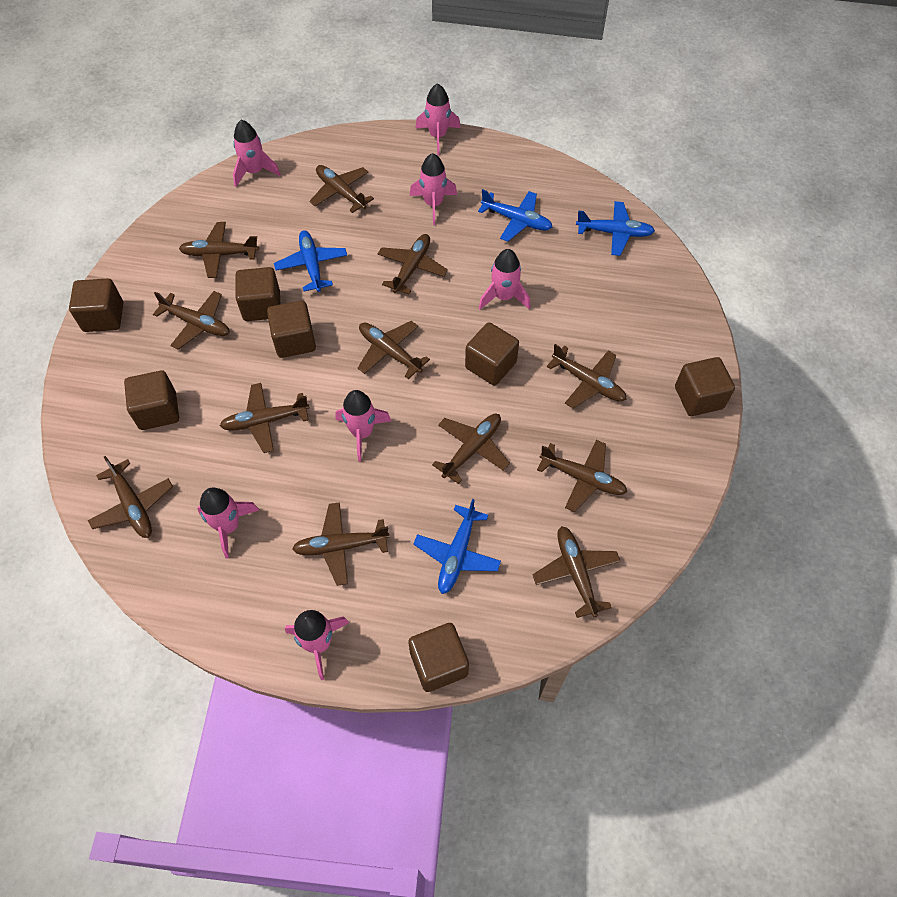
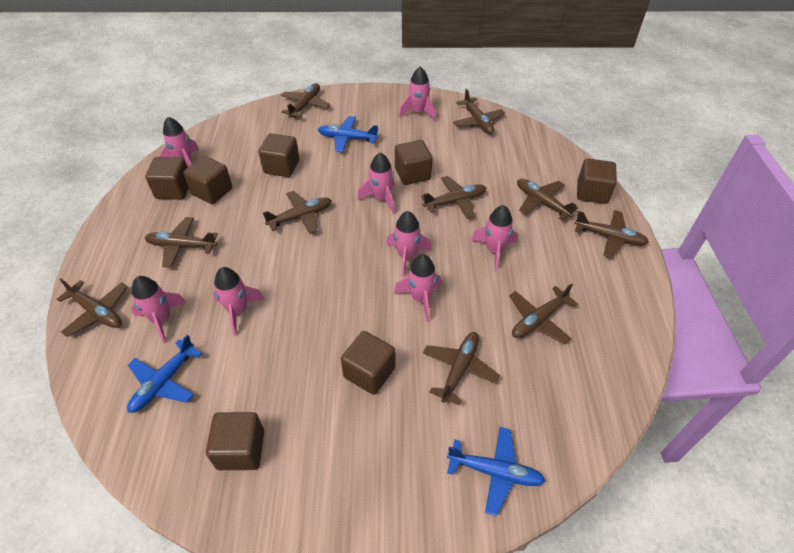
blue plane: [274,230,347,292] [413,499,501,594] [478,189,552,242] [576,201,655,256] = 4 -> [127,334,202,413] [318,116,379,152] [447,427,545,516] = 3
brown plane: [88,456,173,538] [153,291,230,350] [179,222,259,278] [220,383,309,453] [292,502,389,586] [310,165,374,213] [358,321,430,379] [377,234,448,294] [432,414,510,484] [533,526,621,618] [537,440,627,512] [547,344,627,408] = 12 -> [57,279,128,337] [145,217,218,268] [263,191,332,234] [281,83,331,118] [421,176,486,219] [423,332,500,405] [453,89,505,134] [509,283,578,344] [517,179,578,221] [574,210,649,258] = 10
pink rocket: [197,488,259,559] [233,120,281,187] [285,610,349,680] [335,390,391,462] [410,153,457,225] [415,83,461,155] [479,249,530,309] = 7 -> [131,276,186,343] [159,117,199,167] [213,267,265,335] [357,153,395,214] [386,211,432,277] [394,254,441,322] [399,67,436,121] [471,205,518,271] = 8

